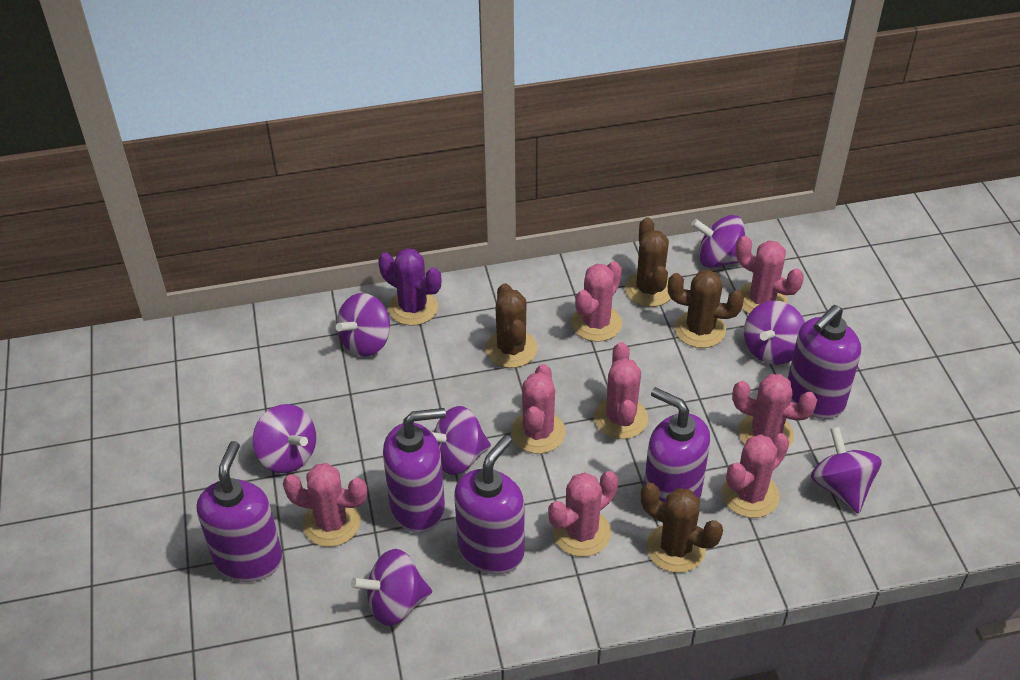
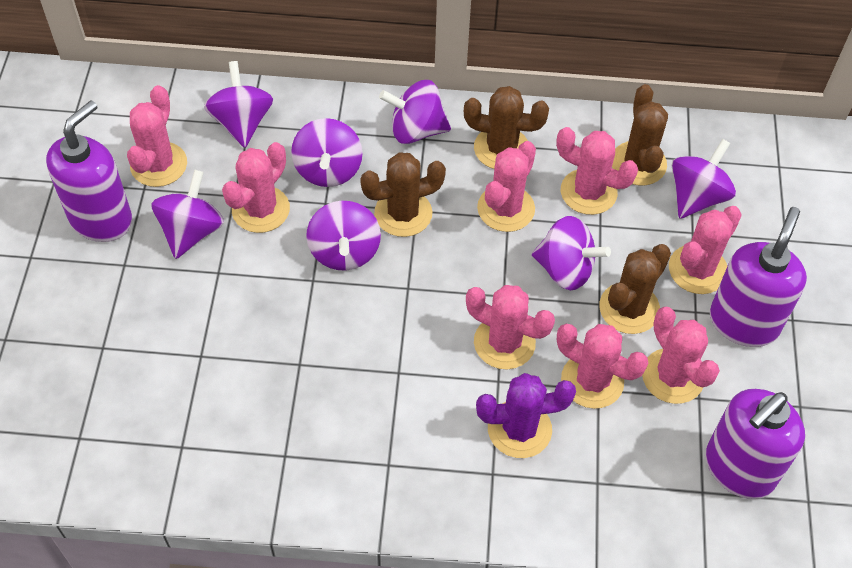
purple soap dispenser: [197,441,283,582] [383,408,446,533] [454,435,525,574] [644,387,710,503] [788,305,861,419] = 5 -> [46,100,132,242] [705,389,805,499] [710,207,807,347] = 3

